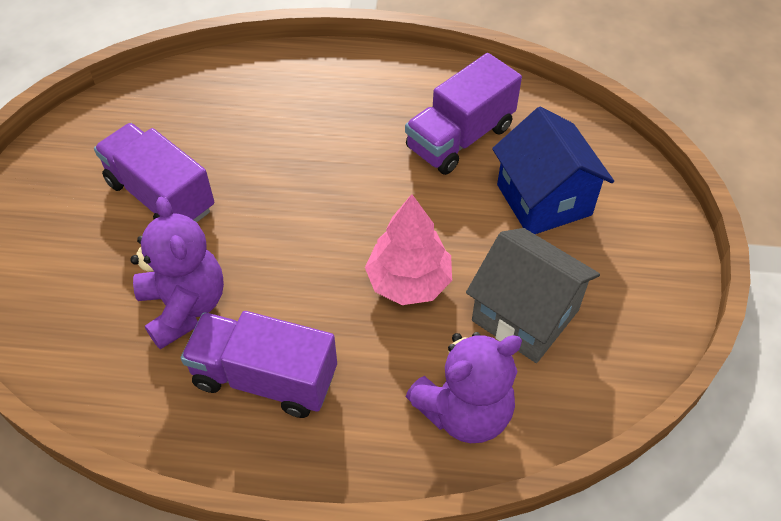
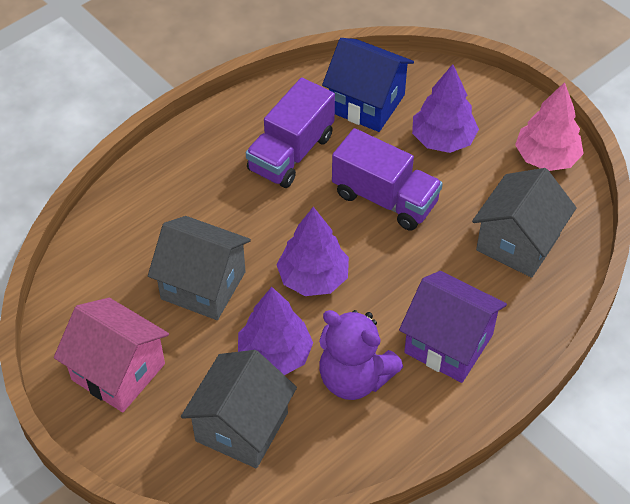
grey house: [466,228,600,363] = 1 -> [148,216,251,320] [181,350,297,468] [472,168,577,278] = 3
pink house: none = 0 -> [54,298,169,412] = 1
purple house: none = 0 -> [399,271,507,383] = 1
purple teddy bear: [130,196,224,349] [406,332,522,443] = 2 -> [319,310,403,400] = 1
purple tree: none = 0 -> [238,287,313,375] [276,207,349,296] [412,64,479,153] = 3
purple truck: [94,123,214,222] [181,311,337,418] [405,53,522,175] = 3 -> [246,78,335,188] [332,128,443,231] = 2

